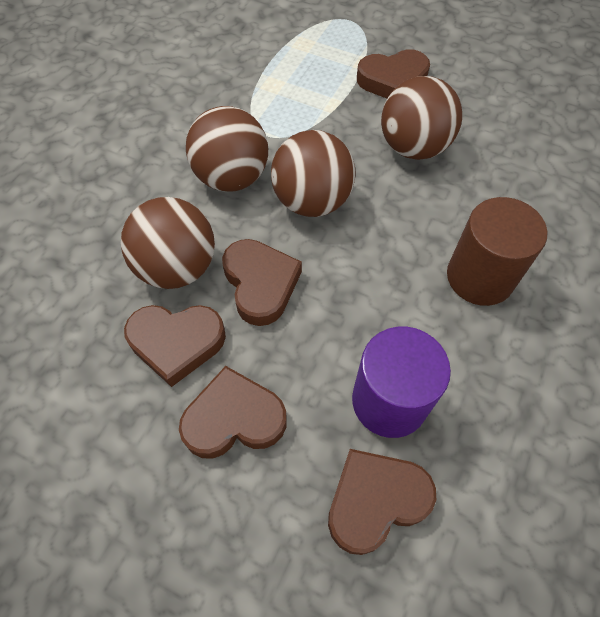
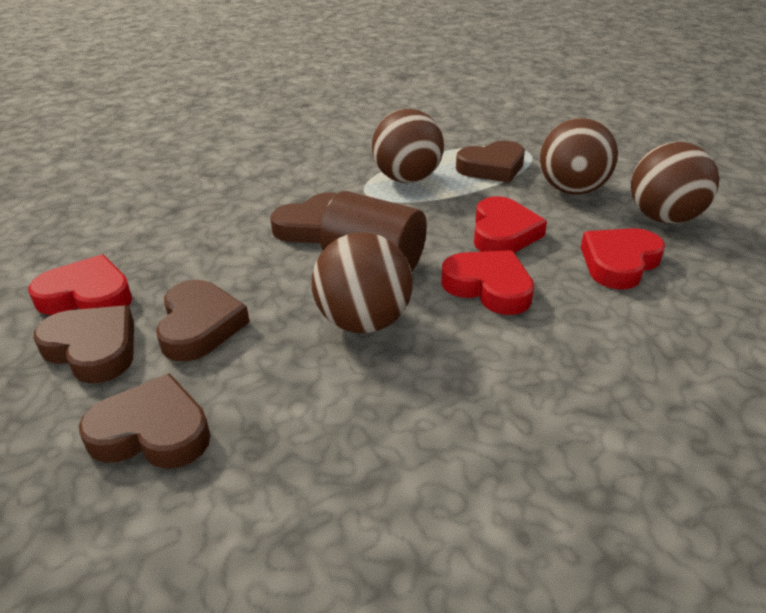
purple cylinder: [352,327,451,438] = 1 -> none = 0
red heart: none = 0 -> [28,255,132,315] [441,250,534,315] [474,196,547,253] [581,228,665,290] = 4

